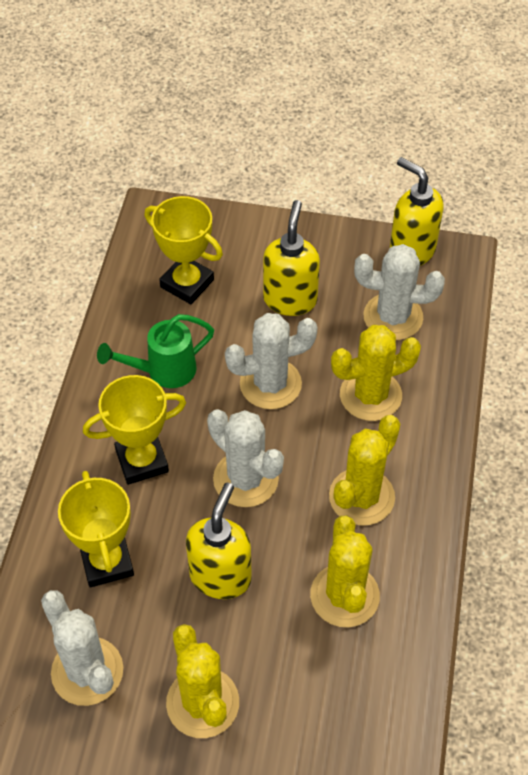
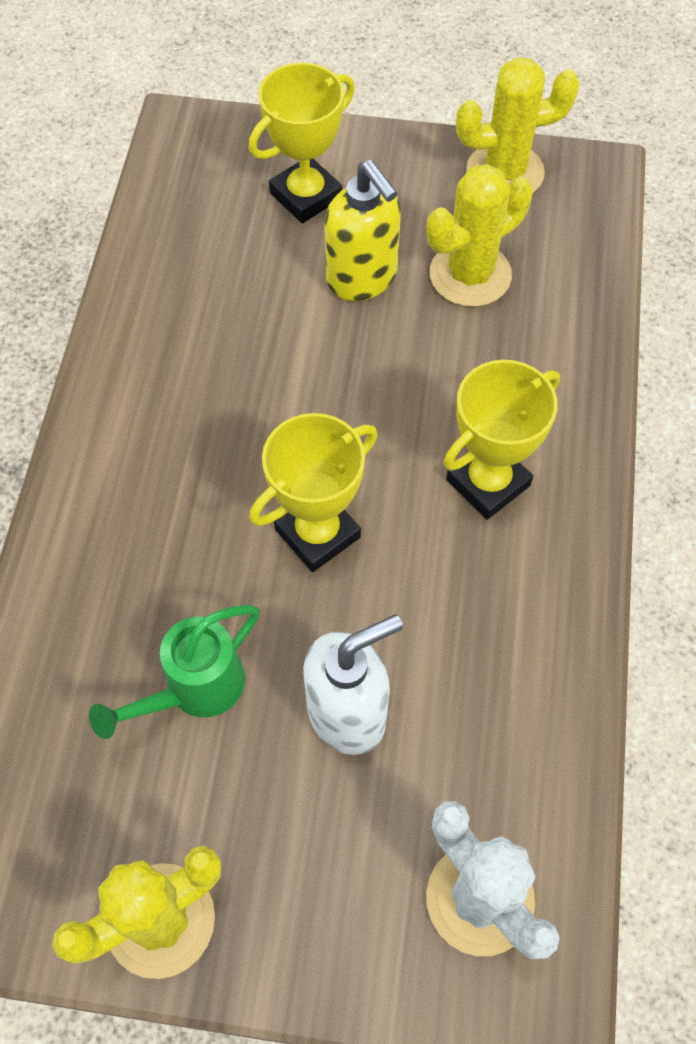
white cactus: [41,590,123,706] [207,409,284,507] [225,313,318,409] [354,244,445,340] = 4 -> [426,801,560,959] = 1
white soap dispenser: none = 0 -> [303,614,403,755] = 1
yellow cactus: [166,624,239,738] [310,515,380,627] [329,415,400,526] [331,325,421,421] = 4 -> [52,845,221,979] [427,164,533,307] [456,57,580,193] = 3
yellow soap dispenser: [186,483,252,599] [263,200,320,316] [390,157,443,266] = 3 -> [325,160,401,301] = 1

